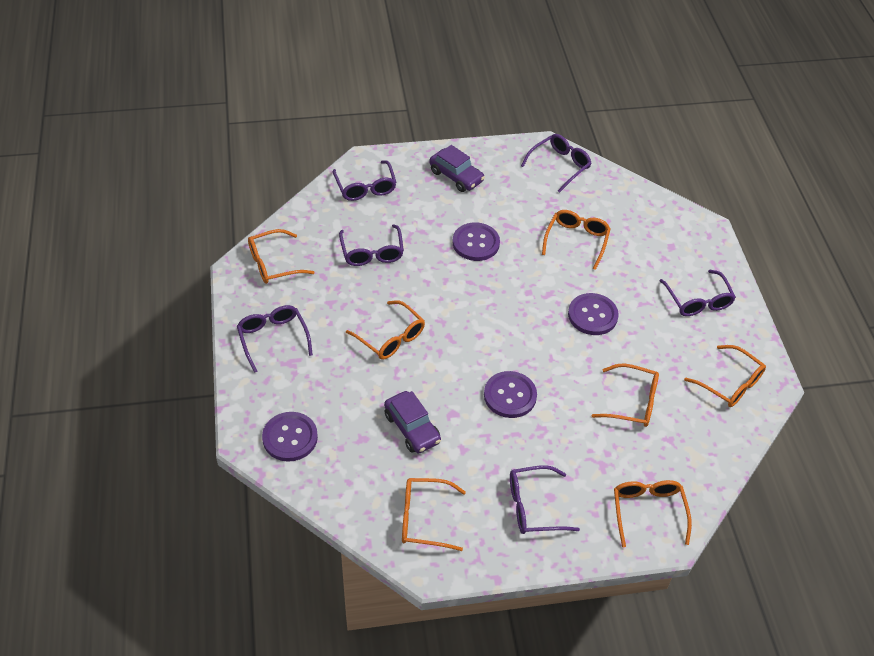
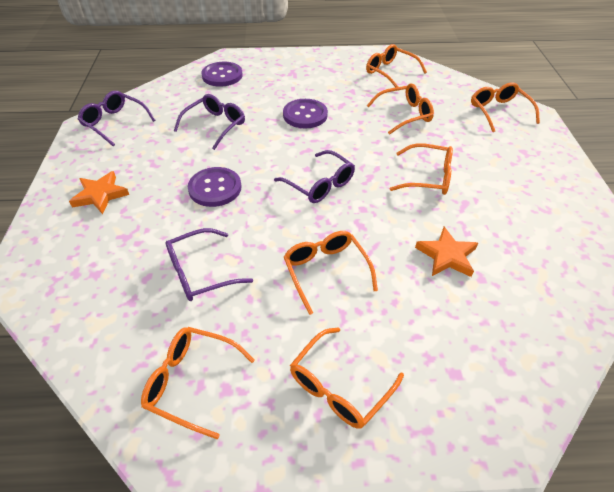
orange star: none = 0 -> [69,171,129,214] [415,227,478,277] = 2
purple button: [262,412,318,462] [452,223,500,261] [484,371,537,418] [568,293,619,335] = 4 -> [188,167,242,207] [201,62,243,87] [283,99,328,128] = 3
purple car: [384,391,441,453] [430,145,485,192] = 2 -> none = 0
purple glasses: [237,305,313,373] [333,160,396,201] [339,225,404,266] [510,465,580,534] [521,134,592,193] [659,270,736,316] = 6 -> [78,91,156,146] [165,228,253,301] [174,94,245,150] [274,150,355,203] = 4

